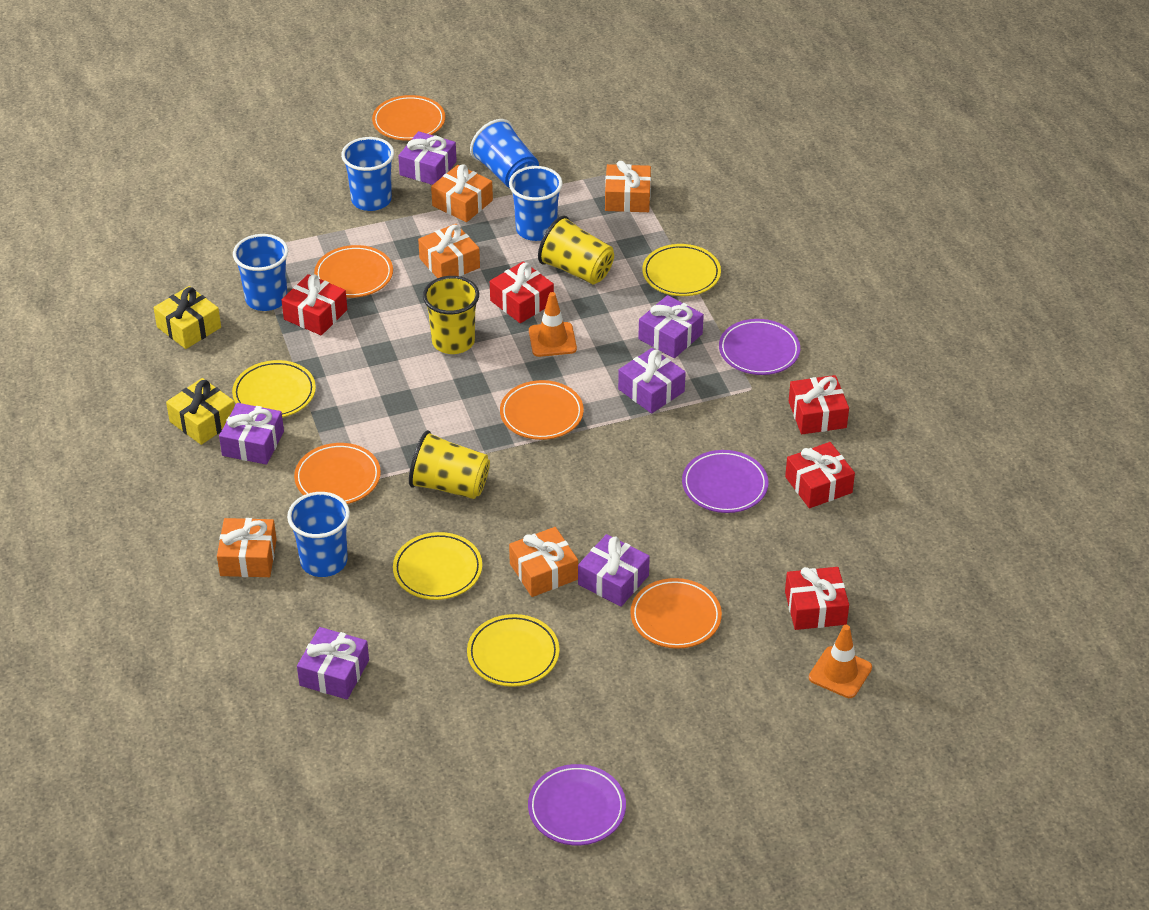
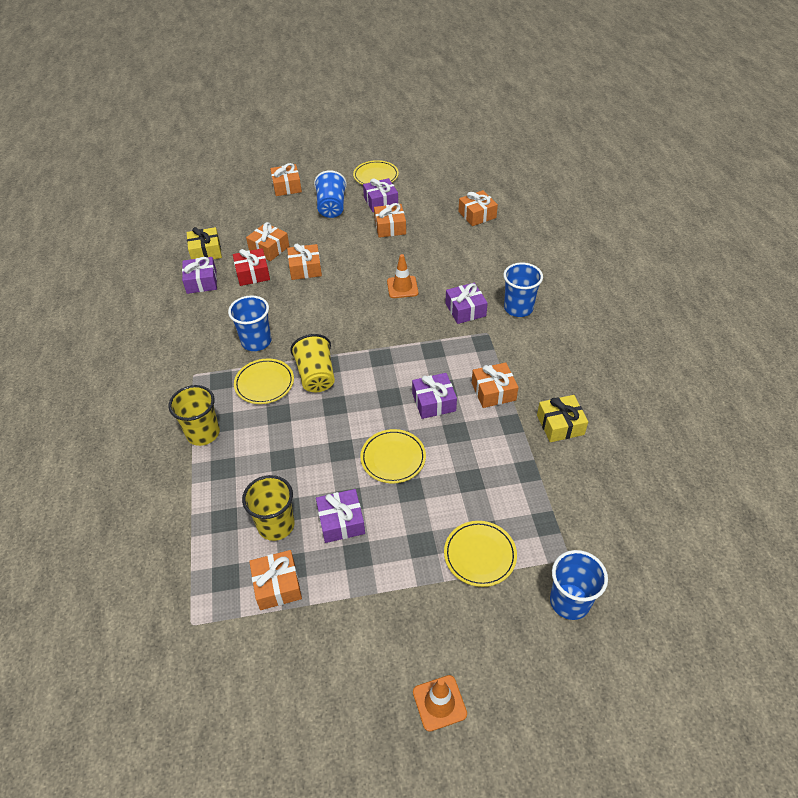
blue cup: [233,234,288,311] [287,492,350,577] [341,137,394,211] [470,119,539,188] [509,166,563,241] = 5 -> [228,295,271,351] [314,170,347,218] [503,262,543,317] [550,550,608,620] = 4
orange gift: [217,518,277,577] [418,224,480,278] [431,165,493,222] [509,527,578,597] [605,161,651,212] = 5 -> [246,222,289,261] [249,550,302,610] [270,163,302,196] [287,244,322,280] [374,203,406,238] [458,190,498,226] [472,362,518,408] = 7
orange plate: [294,443,381,504] [314,245,393,298] [372,95,445,141] [500,380,584,440] [630,578,722,649] = 5 -> none = 0
purple gift: [219,403,284,465] [297,627,369,700] [398,131,457,185] [578,534,650,607] [618,348,686,413] [638,295,704,358] = 6 -> [182,257,217,294] [316,489,365,543] [363,178,398,212] [412,373,457,419] [445,283,488,324] = 5
purple plate: [528,764,626,845] [682,450,768,513] [719,319,800,375] = 3 -> none = 0
red gift: [282,274,347,336] [490,261,554,323] [785,442,855,508] [785,567,849,630] [789,375,849,434] = 5 -> [233,248,270,286] = 1

